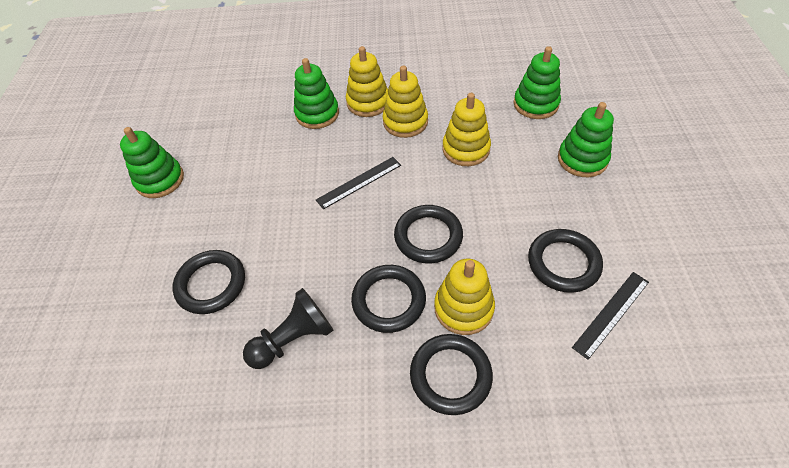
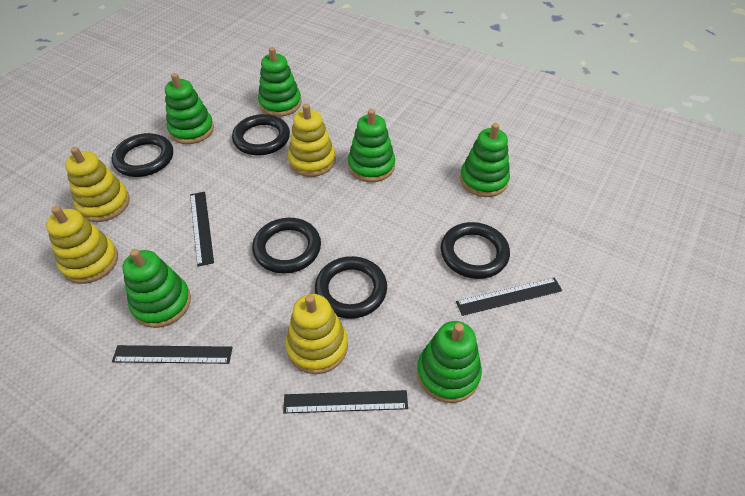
black pawn: [243,288,333,369] = 1 -> none = 0
black ruler: [316,157,401,210] [572,272,649,360] = 2 -> [112,345,233,364] [190,192,214,267] [283,390,408,413] [456,277,562,316] = 4
green stacking toy: [120,127,184,198] [294,58,339,129] [514,46,561,119] [558,102,614,177] = 4 -> [122,249,191,328] [165,73,214,144] [258,47,301,117] [348,109,395,182] [417,321,482,403] [460,123,510,197] = 6

